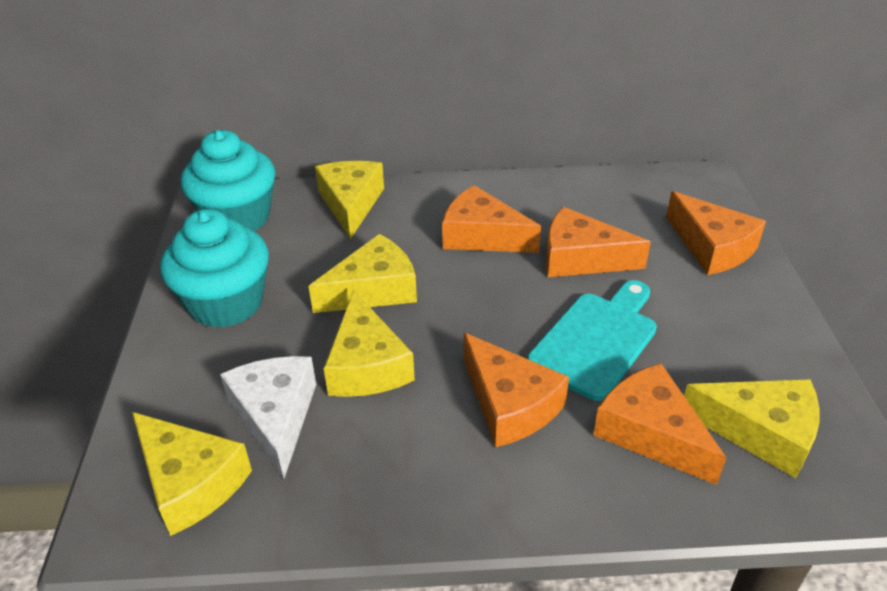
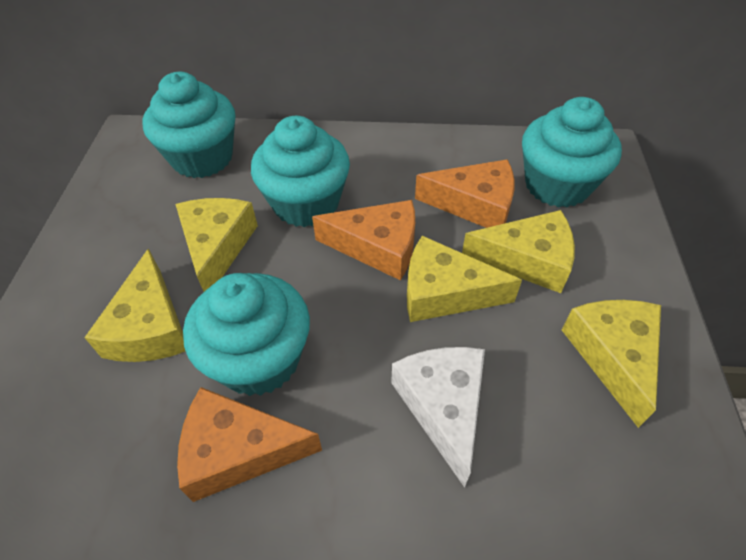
orange cheese: [442,185,541,253] [464,333,569,447] [546,207,651,277] [593,363,727,485] [666,191,766,275] = 5 -> [177,387,322,502] [312,200,415,281] [415,159,515,228] = 3
turquoise cupcake: [160,209,269,328] [181,130,275,231] = 2 -> [143,72,236,178] [183,273,310,396] [251,116,350,227] [522,97,622,208] = 4
turquoise cutting board: [527,280,657,401] = 1 -> none = 0

